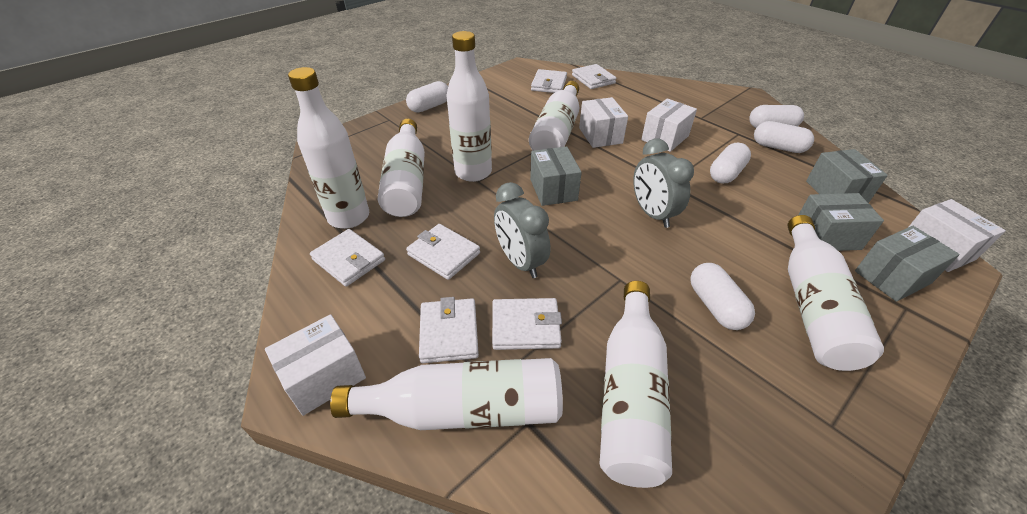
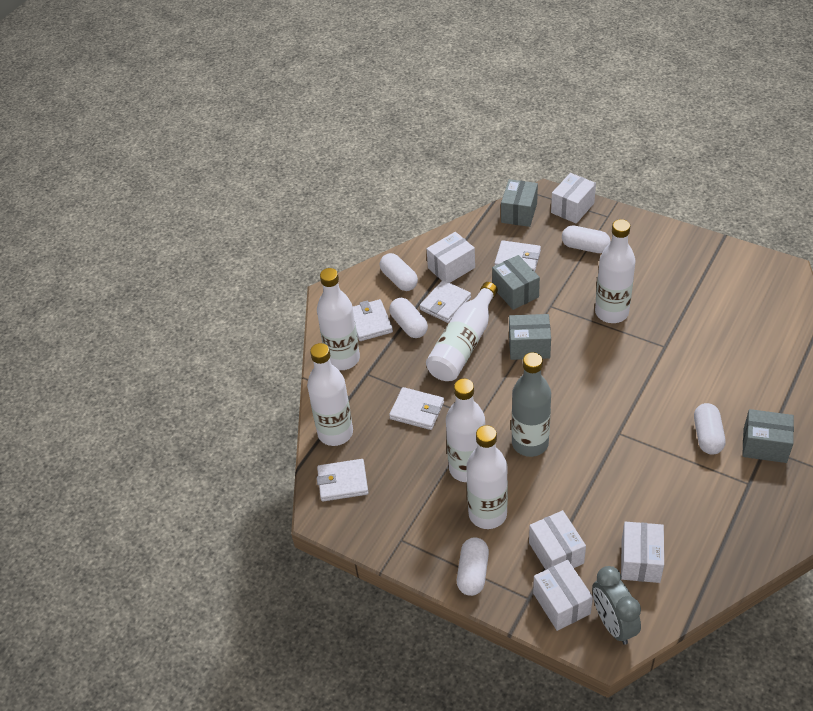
grey bottle: none = 0 -> [512,352,551,457] = 1
grey clock: [494,182,550,278] [633,138,694,228] = 2 -> [592,566,641,645] = 1
white bottle: [288,67,369,229] [330,358,563,430] [378,119,425,217] [446,31,492,182] [529,81,579,151] [600,281,672,488] [787,215,884,371] = 7 -> [307,343,353,446] [317,268,360,370] [426,282,498,381] [446,379,485,482] [466,425,508,529] [595,219,636,323] = 6
white box: [265,314,366,416] [579,97,628,148] [641,98,697,152] [909,199,1006,272] = 4 -> [427,232,475,283] [529,510,586,570] [533,560,593,631] [551,173,596,223] [621,522,664,583] = 5
white wallet: [310,229,385,287] [406,224,480,280] [419,297,479,363] [492,298,562,350] [531,69,567,93] [572,64,617,89] = 6 -> [317,459,368,502] [353,299,393,341] [389,387,444,430] [420,280,471,323] [494,240,541,272] = 5

